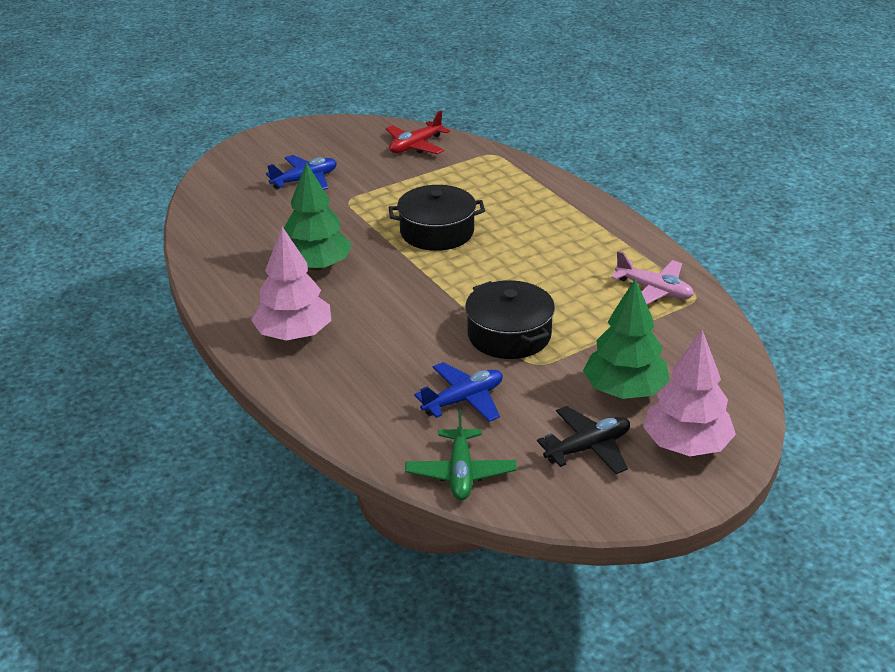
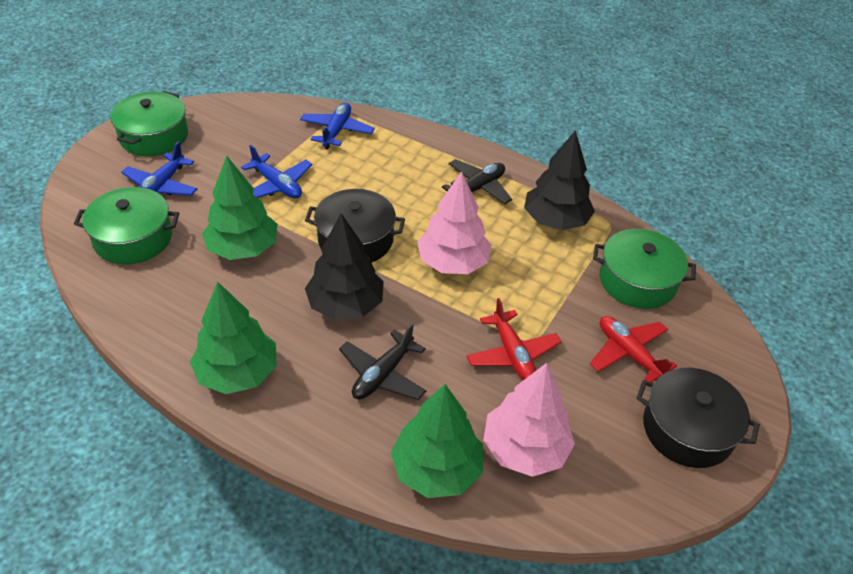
black plane: [537,406,630,474] = 1 -> [339,323,426,400] [442,159,512,204] = 2
black tree: none = 0 -> [305,213,384,320] [524,130,595,230] = 2
blue plane: [266,155,337,190] [414,362,503,422] = 2 -> [121,141,198,195] [241,145,312,198] [300,103,375,149] = 3
green plane: [405,410,517,500] = 1 -> none = 0
green pot: none = 0 -> [74,187,179,265] [110,91,188,156] [593,229,696,309] = 3
green tree: [284,162,352,271] [583,278,670,399] = 2 -> [190,282,277,394] [202,156,278,260] [391,384,483,498] = 3
pink plane: [611,251,694,304] = 1 -> none = 0
red plane: [386,111,450,154] = 1 -> [467,298,561,380] [590,316,677,383] = 2

